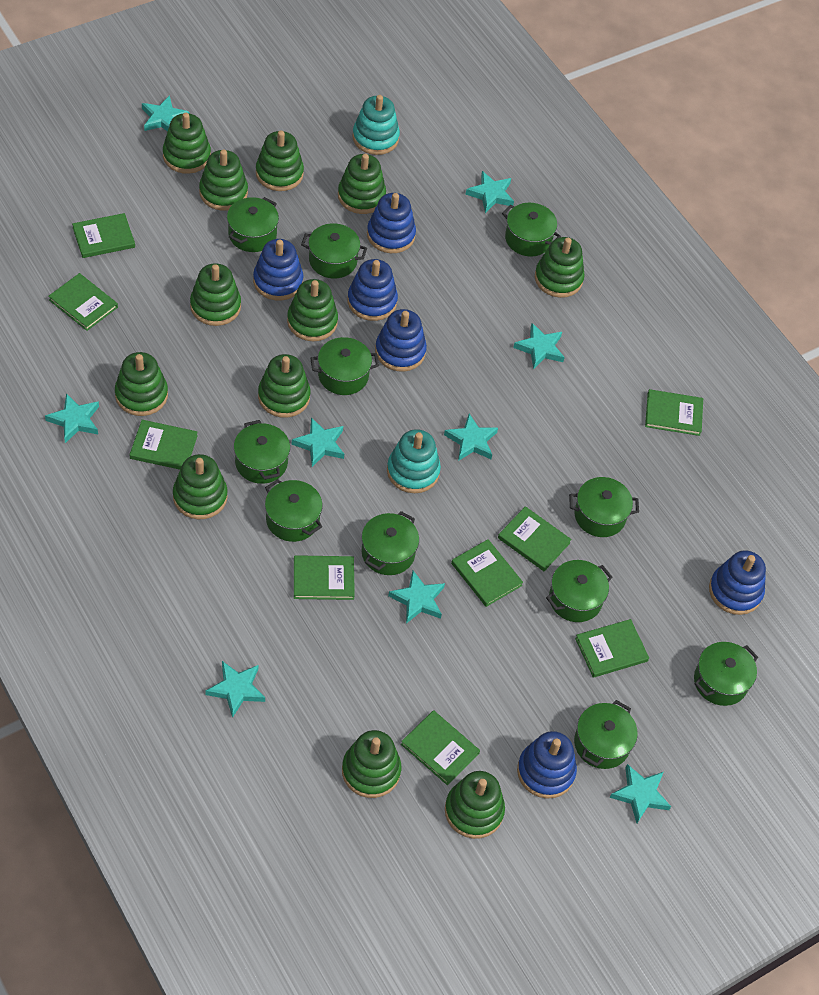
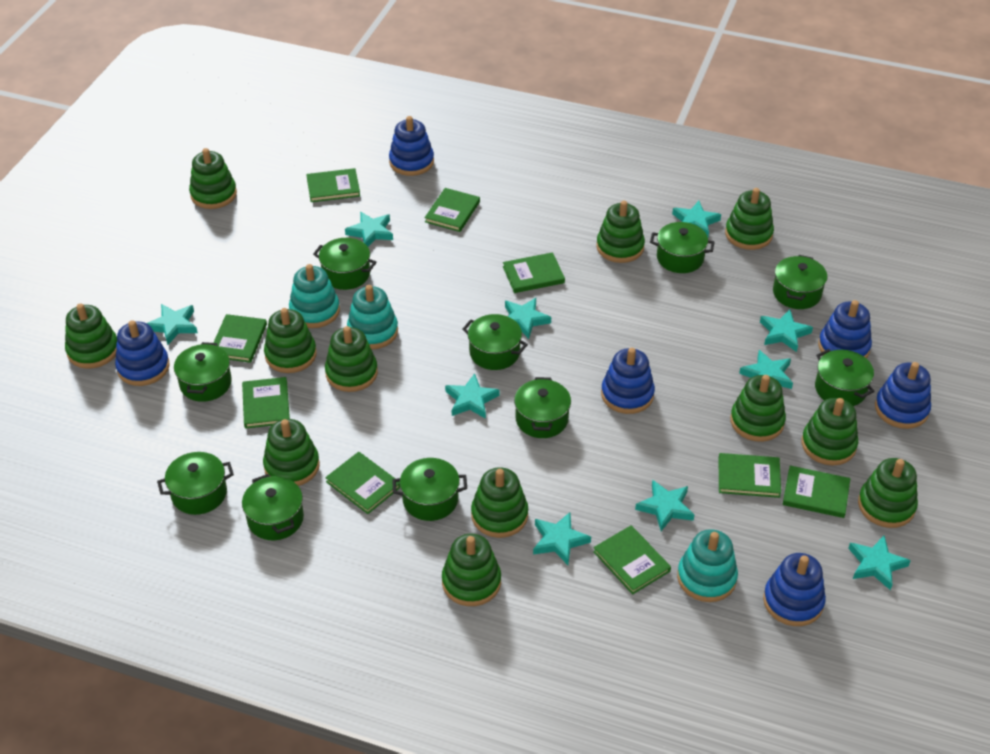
green pot: [227,197,279,252] [234,420,290,484] [265,479,322,542] [301,223,367,279] [310,337,379,395] [361,511,419,575] [502,203,561,256] [546,560,613,622] [569,477,639,537] [574,700,638,769] [694,642,758,706] = 11 -> [157,452,234,515] [174,342,232,402] [242,474,304,540] [313,238,376,290] [393,458,467,521] [462,314,528,370] [514,377,571,438] [650,222,715,273] [773,255,827,309] [815,349,875,406] = 10
turquoise stacking toy: [352,95,400,155] [387,429,441,493] = 2 -> [289,264,340,328] [347,285,398,349] [677,529,738,602] = 3
turquoise star: [45,393,99,443] [142,95,190,132] [205,661,265,718] [292,417,344,467] [388,571,445,624] [444,413,498,461] [465,171,514,213] [513,323,565,369] [610,764,671,823] = 9 -> [147,304,198,345] [345,212,393,247] [445,373,500,419] [505,298,551,339] [533,512,591,565] [635,480,694,531] [672,201,721,237] [739,350,793,389] [760,310,813,352] [848,536,911,590] = 10

